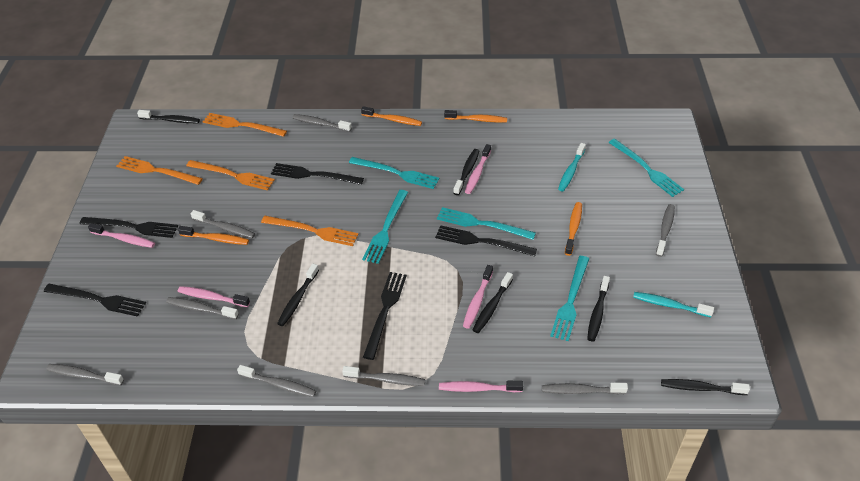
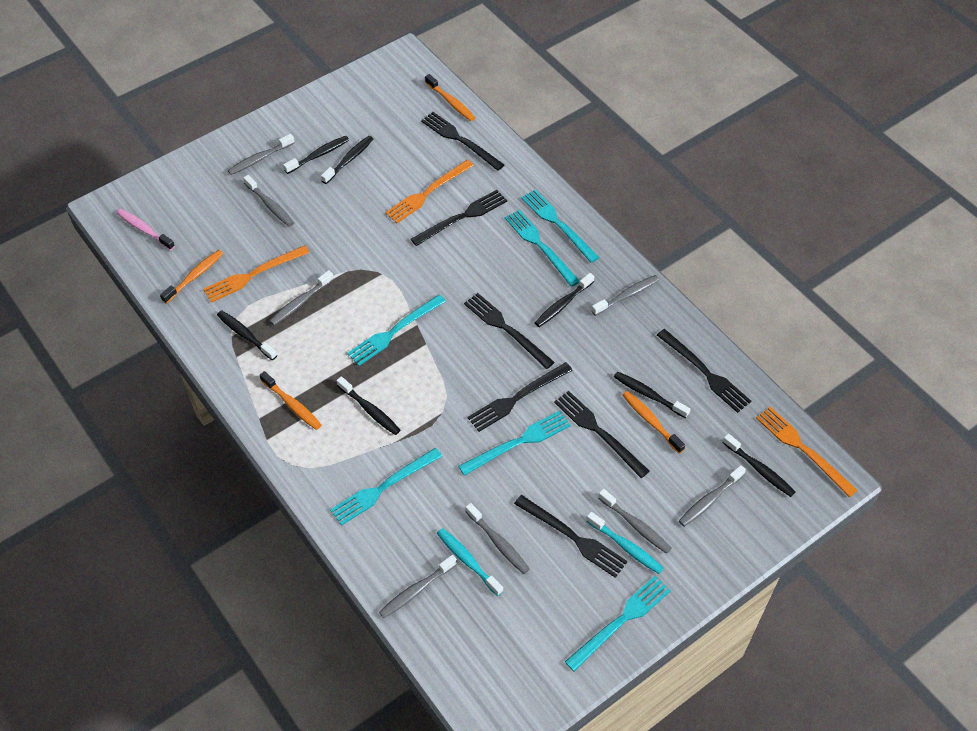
black fork: [44,284,146,317] [79,217,178,238] [271,163,364,185] [363,272,407,360] [435,225,537,257] = 5 -> [411,190,507,246] [421,112,504,171] [464,293,555,369] [468,362,573,432] [514,495,628,578] [554,391,649,478] [657,329,751,413] = 7
black toothbrush: [137,110,200,123] [277,264,319,326] [453,149,479,195] [473,272,513,333] [587,276,610,342] [661,379,750,395] = 6 -> [217,310,277,360] [283,136,349,174] [321,136,373,184] [336,376,400,435] [535,273,594,327] [614,372,690,418] [722,434,795,497] = 7
orange fork: [116,156,203,185] [186,160,275,191] [203,113,287,137] [261,216,359,246] = 4 -> [203,245,310,303] [385,160,474,223] [756,407,858,498] = 3
pink toothbrush: [88,223,155,248] [178,286,250,307] [439,381,523,392] [463,265,493,329] [465,144,491,194] = 5 -> [117,209,175,250] = 1
turquoise fork: [349,157,439,189] [362,190,408,264] [437,207,536,240] [550,256,589,341] [608,139,684,197] = 5 -> [330,448,442,526] [347,294,446,366] [458,411,571,476] [505,210,580,287] [521,189,599,263] [565,576,671,671] = 6

